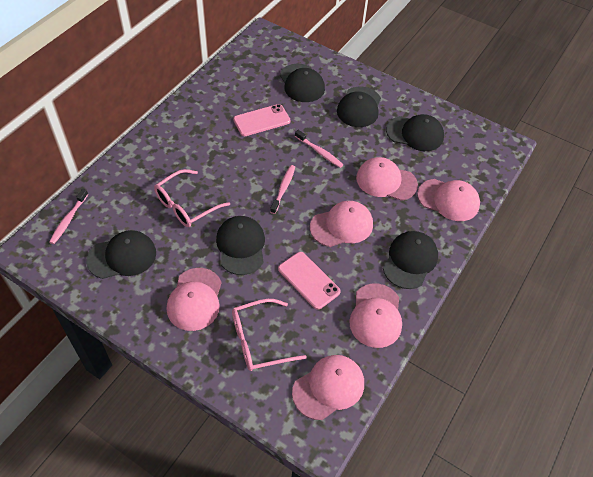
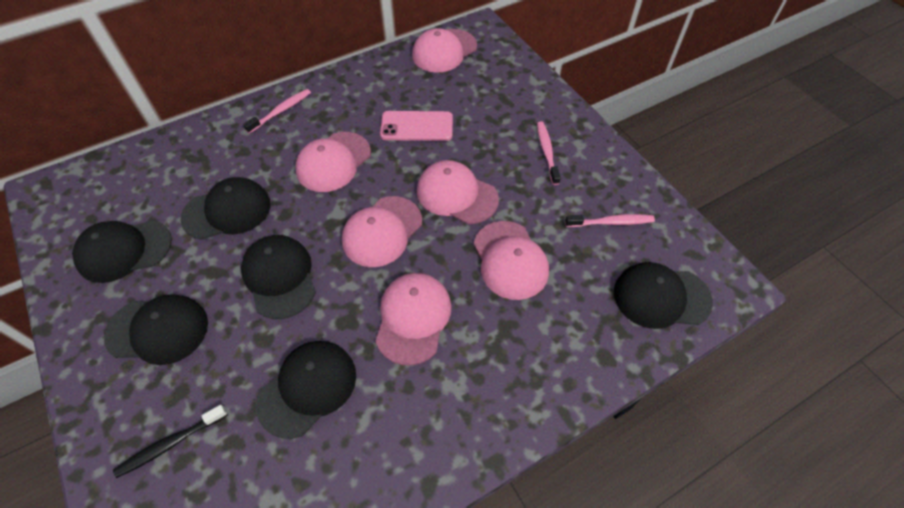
black toothbrush: none = 0 -> [113,405,228,478] = 1
pink glasses: [154,169,230,227] [232,299,307,371] = 2 -> none = 0
pink phone: [233,104,290,136] [278,252,341,310] = 2 -> [380,111,453,141] = 1

